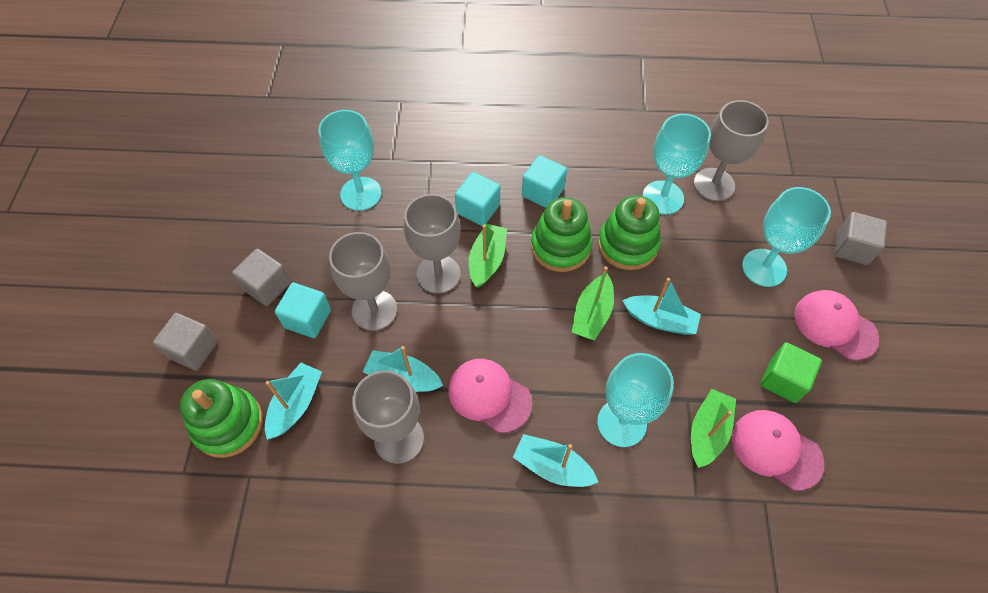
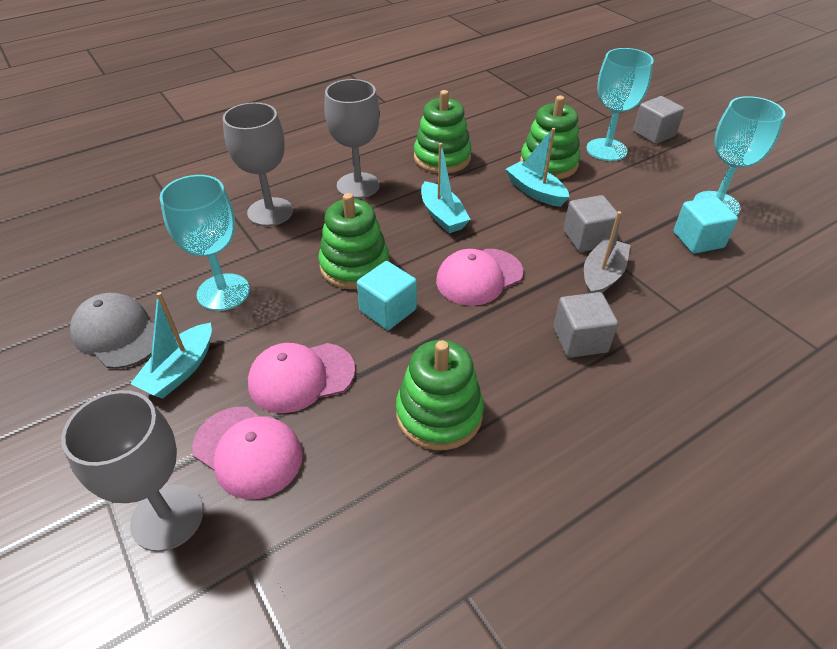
green boat: [469,224,507,288] [572,266,614,341] [691,389,736,468] = 3 -> none = 0
green cube: [760,342,822,403] = 1 -> none = 0
green stacking toy: [180,379,263,458] [531,197,593,272] [598,195,661,270] = 3 -> [319,193,389,289] [396,340,484,450] [414,90,472,173] [520,96,580,179] = 4
grey boat: none = 0 -> [584,211,630,293] = 1
grey cap: none = 0 -> [70,293,154,369] = 1
grey goblet: [329,232,397,331] [352,370,424,464] [404,194,461,294] [694,100,768,201] = 4 -> [61,390,204,552] [223,102,293,226] [324,79,380,198] = 3
turquoise boat: [265,363,322,440] [363,346,443,392] [513,434,598,487] [622,278,701,335] = 4 -> [130,292,212,399] [421,143,471,233] [506,128,569,207] = 3
turquoise cube: [275,282,331,338] [455,172,500,226] [522,155,567,208] = 3 -> [357,261,417,330] [673,197,738,254] = 2
turquoise goblet: [318,110,382,211] [597,353,674,447] [642,114,711,215] [742,187,831,287] = 4 -> [160,175,250,311] [586,48,654,161] [693,96,785,216] = 3

